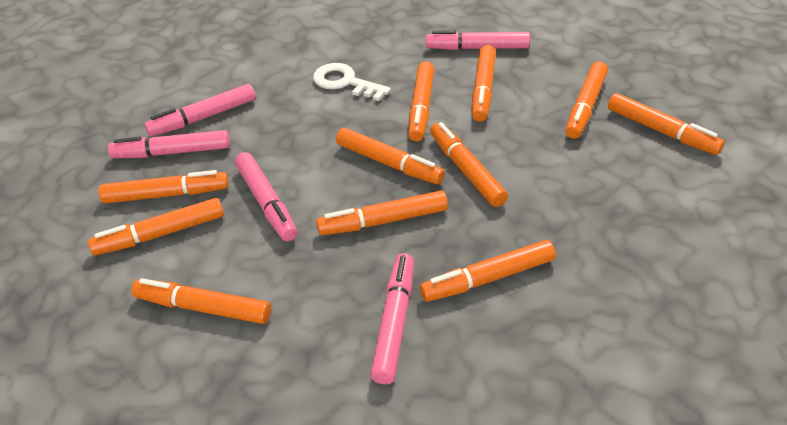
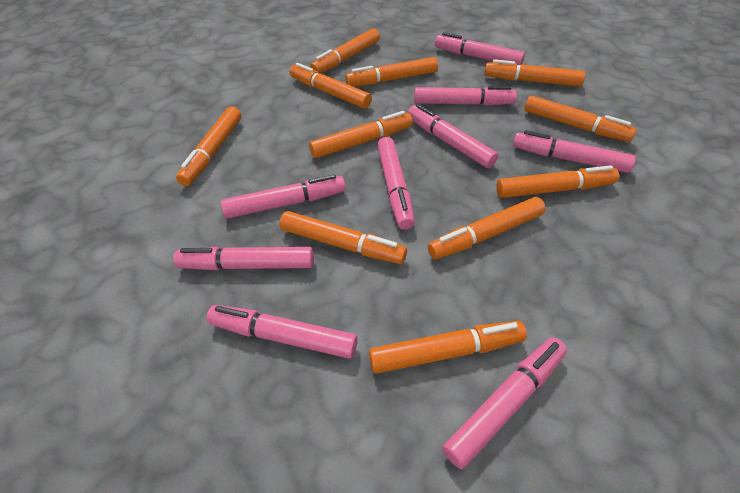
pink marker: [108,130,230,159] [145,84,256,136] [235,152,297,241] [370,253,414,384] [426,30,530,50] = 5 -> [173,247,314,270] [207,305,358,359] [221,174,346,218] [377,137,415,230] [408,104,498,168] [414,86,517,106] [435,32,525,65] [442,337,567,469] [513,130,636,173] = 9
white key: [313,63,391,101] = 1 -> none = 0

